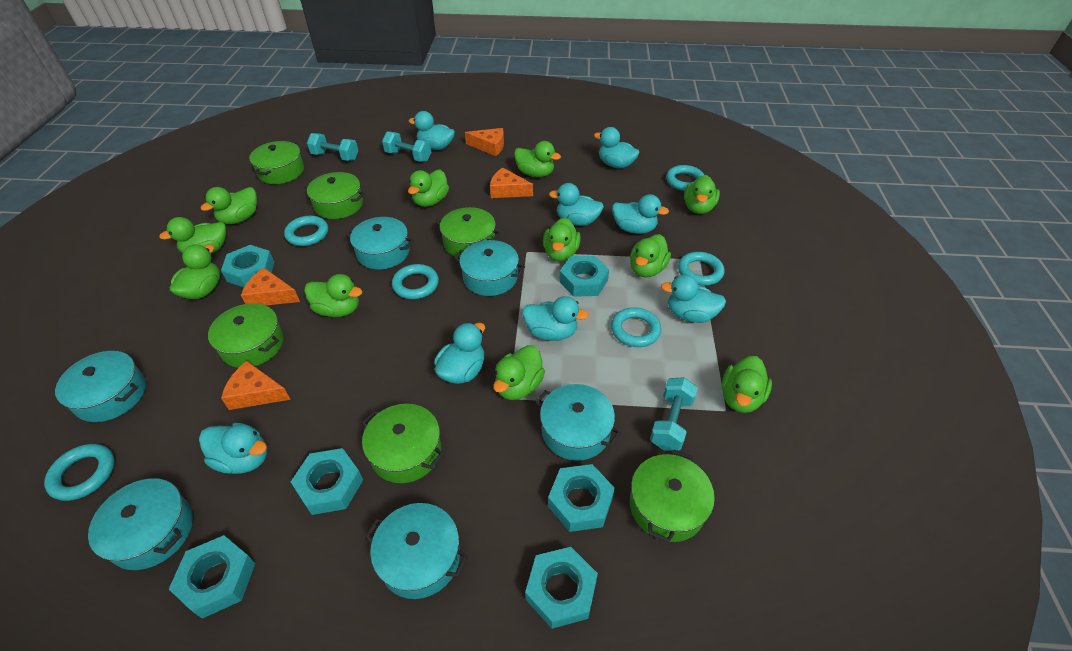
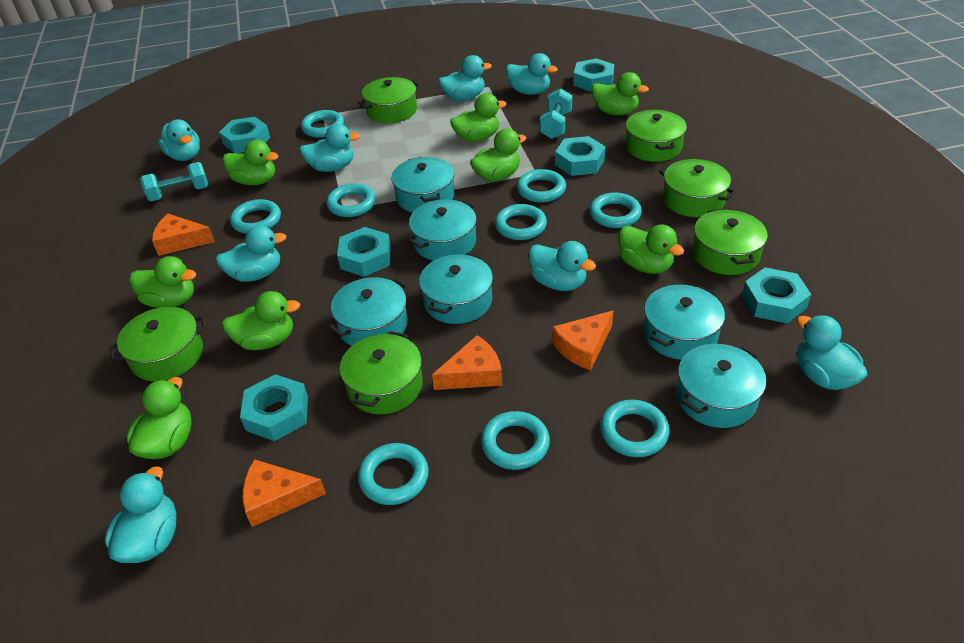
green duck: [159,217,226,254] [170,244,220,299] [201,187,257,224] [304,274,362,317] [408,169,449,207] [493,345,545,400] [514,141,561,177] [543,217,581,261] [630,234,671,277] [684,175,720,214] [722,356,772,413] = 11 -> [127,377,192,459] [129,256,196,308] [222,291,300,350] [223,140,279,185] [450,93,507,142] [470,128,526,182] [592,72,649,115] [619,224,684,274] = 8
turquoise dumbbell: [307,133,358,161] [382,131,431,162] [650,377,698,451] = 3 -> [140,162,208,201] [540,89,572,139] = 2
turquoise ring: [44,444,115,501] [284,216,328,246] [392,264,439,299] [611,307,661,347] [666,165,704,191] [678,252,724,286] = 6 -> [230,199,281,234] [301,110,345,138] [326,183,376,217] [358,443,429,505] [481,411,550,470] [495,204,547,240] [517,169,566,203] [589,193,642,228] [600,400,670,457] = 9

